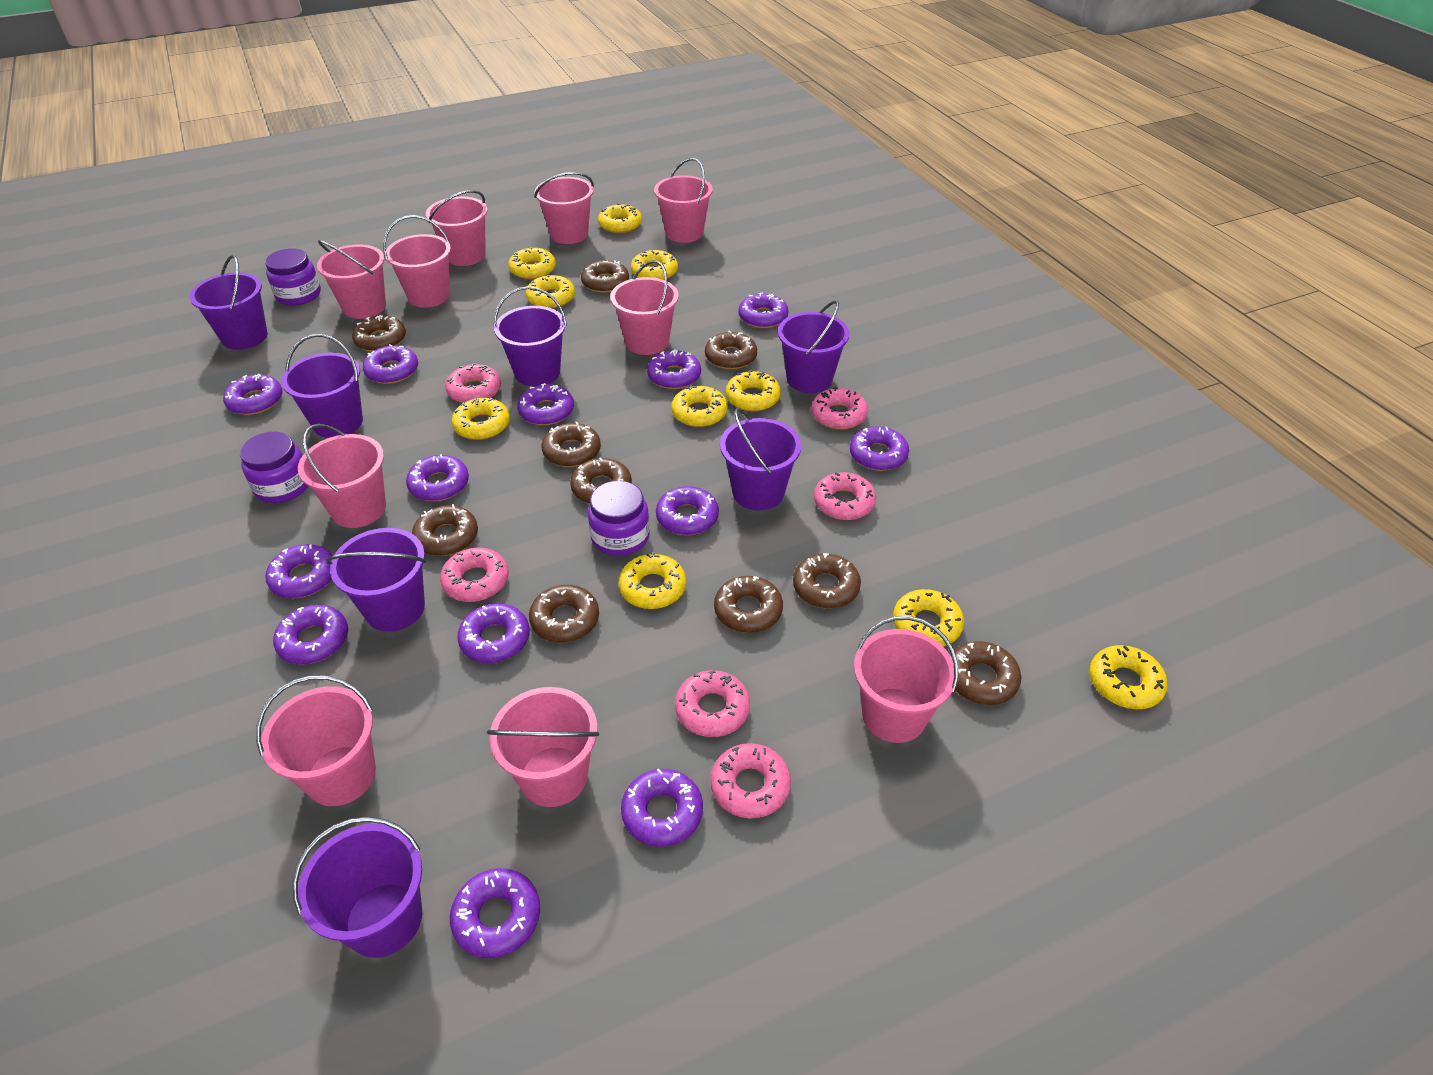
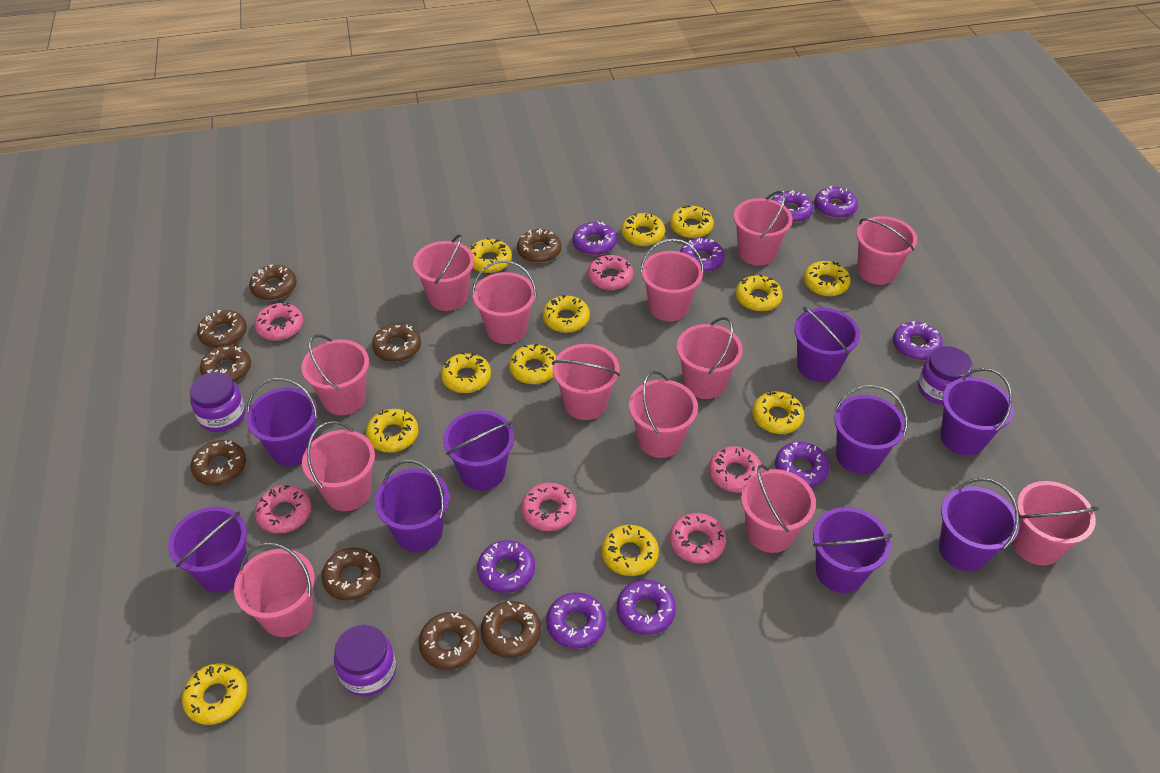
brown donut: [352,315,406,352] [412,504,478,556] [529,585,599,643] [542,422,601,467] [570,457,632,504] [581,260,629,293] [705,330,757,369] [714,576,783,633] [793,553,861,608] [950,641,1021,705] = 10 -> [191,440,246,486] [197,310,247,348] [200,345,251,382] [249,265,297,300] [321,547,381,601] [372,323,421,362] [418,612,480,670] [481,601,541,658] [517,229,561,263] = 9
pink bucket: [256,675,376,806] [298,424,386,528] [317,240,386,319] [383,215,451,308] [426,190,487,266] [487,687,599,807] [534,172,594,244] [610,260,679,355] [654,158,713,243] [854,616,958,743] = 10 -> [234,542,315,637] [302,335,369,415] [302,421,375,511] [413,234,474,311] [472,260,537,344] [552,344,620,420] [629,371,698,458] [640,239,704,321] [677,317,743,399] [734,191,793,266] [741,464,816,553] [856,216,917,285] [1012,481,1099,565] = 13
purple bucket: [189,255,268,350] [282,334,363,438] [292,817,422,958] [327,528,426,632] [493,286,567,386] [720,408,801,511] [778,301,849,393] = 7 -> [168,507,248,593] [246,378,318,466] [375,460,449,552] [443,410,514,491] [794,307,860,382] [813,507,893,593] [834,385,908,474] [939,478,1019,571] [940,368,1014,456] = 9
purple donut: [223,374,283,415] [266,544,332,598] [273,604,348,665] [363,344,418,384] [406,454,469,501] [450,868,540,958] [457,603,530,663] [517,383,574,425] [621,768,703,847] [647,349,701,389] [656,486,719,535] [738,293,789,328] [850,426,909,471] = 13 -> [477,540,535,593] [546,592,606,649] [572,222,617,255] [617,580,676,635] [680,238,725,272] [772,190,814,223] [775,442,829,487] [815,186,858,218] [893,321,943,360] = 9
yellow donut: [452,398,510,440] [508,247,556,279] [526,275,575,309] [598,203,642,233] [619,552,686,609] [631,250,678,280] [671,385,728,427] [726,370,781,412] [893,589,964,647] [1089,645,1168,709] = 10 -> [182,663,247,725] [366,409,418,452] [441,352,491,393] [469,238,512,273] [509,344,557,384] [542,295,590,333] [602,525,659,576] [621,213,665,246] [670,205,714,238] [736,274,783,311] [752,391,804,434] [804,261,850,296] = 12

